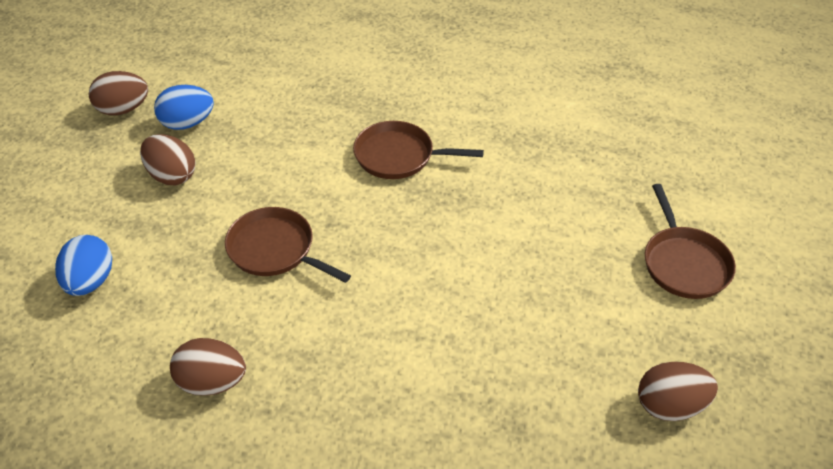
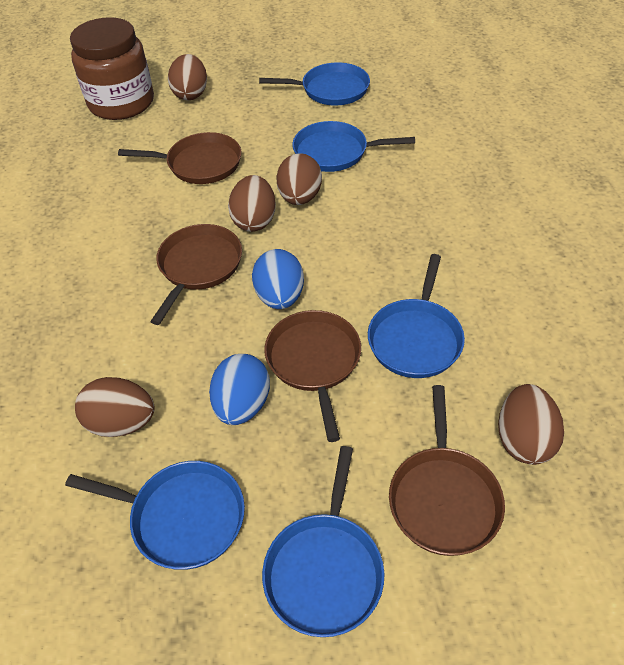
blue pan: none = 0 -> [65,461,245,570] [259,62,370,105] [262,446,385,637] [293,121,415,172] [368,254,465,378] = 5
brown egg: [89,71,148,115] [140,134,196,185] [170,338,246,396] [638,362,718,421] = 4 -> [75,377,155,437] [168,54,207,100] [228,175,276,232] [276,153,322,205] [498,384,564,465] = 5
brown jar: none = 0 -> [70,17,154,120] = 1
brown pan: [225,207,351,283] [353,121,484,179] [645,184,736,299] = 3 -> [118,132,241,184] [150,224,242,325] [264,310,361,442] [389,385,505,556] = 4

